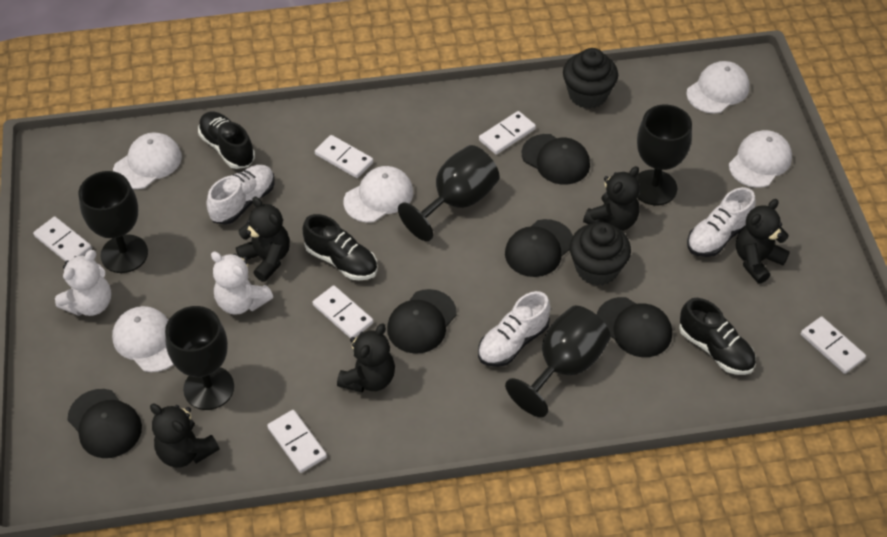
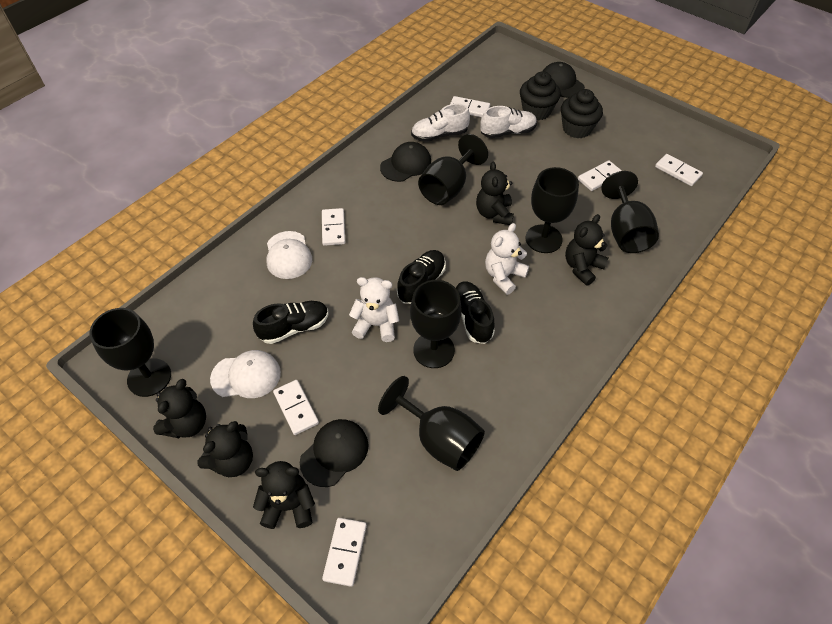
black cap: [68,389,142,458] [387,289,457,354] [505,219,573,277] [522,134,590,185] [597,297,672,357] = 5 -> [300,419,369,487] [380,142,431,182] [543,62,585,98] = 3
black goblet: [78,171,148,273] [165,306,234,410] [398,145,499,241] [505,306,611,417] [636,105,692,205] = 5 -> [89,308,171,397] [378,376,485,471] [410,280,462,368] [418,134,488,205] [526,167,579,253] [601,171,659,253] = 6
white cap: [112,306,174,372] [113,132,182,189] [343,166,413,223] [686,61,750,114] [729,130,792,188] = 5 -> [210,350,281,398] [266,231,312,279] = 2
white shoe: [206,165,275,225] [478,291,551,367] [687,187,756,257] = 3 -> [411,104,470,142] [480,106,537,138] = 2

